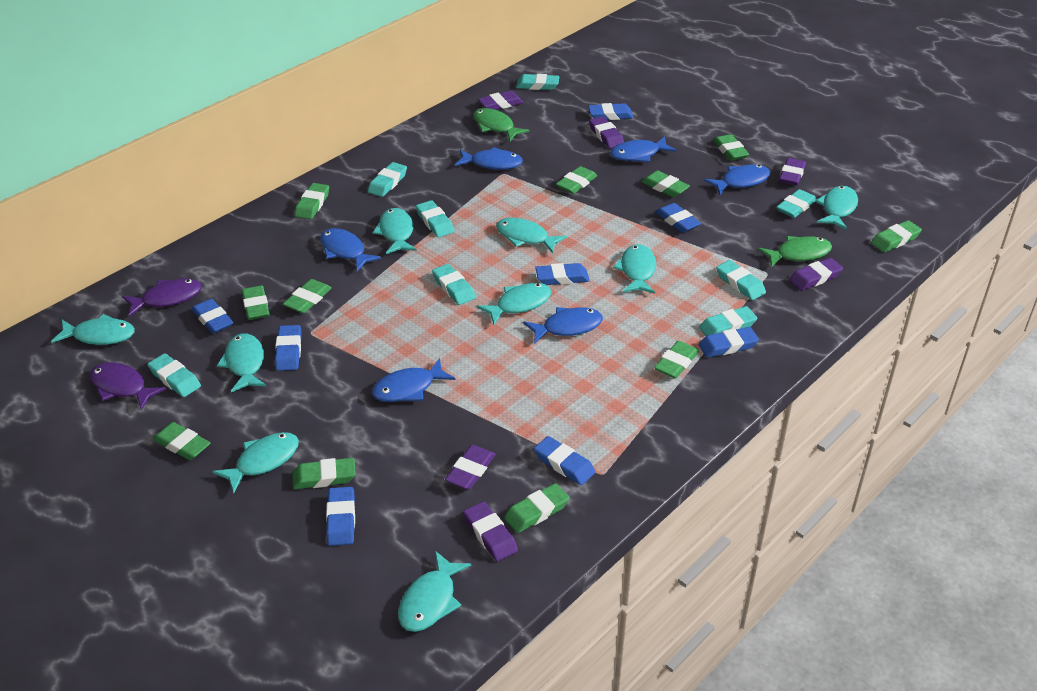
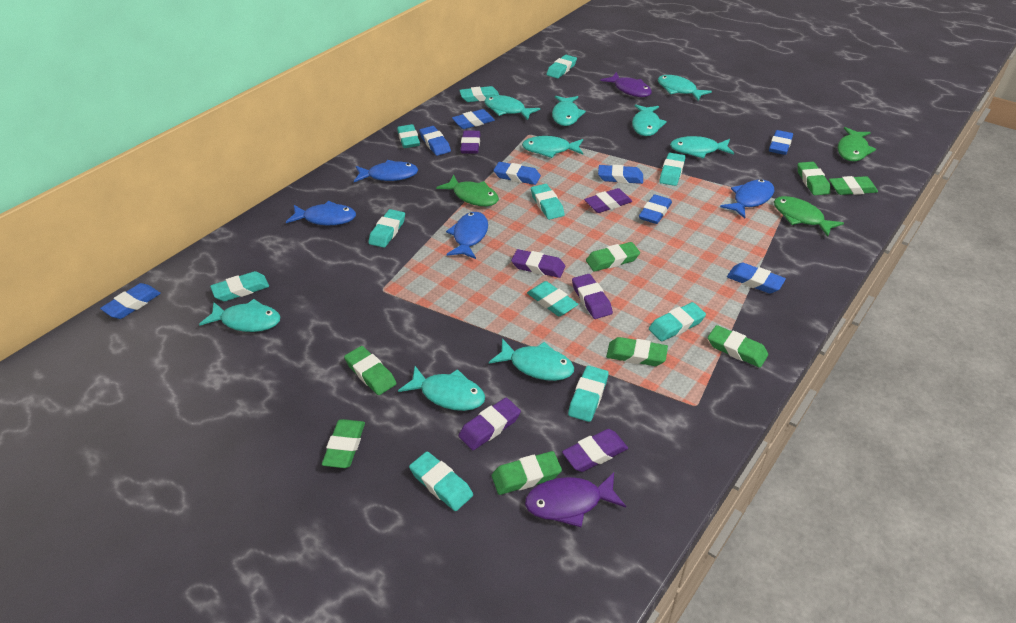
blue fish: [320,228,382,271] [372,358,456,402] [455,147,523,170] [523,307,603,344] [610,136,677,162] [704,164,770,195] = 6 -> [286,201,356,225] [354,160,418,182] [446,212,488,259] [720,180,774,218] = 4
green eraser: [153,422,210,460] [242,285,270,320] [283,279,332,313] [293,458,356,489] [295,183,329,219] [504,483,570,533] [556,166,597,194] [641,170,690,197] [654,341,699,378] [713,134,749,161] [871,220,922,252] = 11 -> [322,419,365,468] [344,346,397,395] [492,451,562,495] [586,242,640,272] [606,337,668,366] [708,325,768,368] [798,162,830,195] [829,176,878,195] = 8
green fish: [473,108,530,141] [758,236,832,267] = 2 -> [436,175,499,206] [774,196,844,237] [838,127,876,161] = 3
turquoise eraser: [148,353,201,397] [368,162,407,197] [416,200,454,237] [432,264,476,305] [516,74,559,90] [699,306,757,336] [716,260,766,300] [777,189,817,218] = 8 -> [210,271,269,301] [368,209,405,248] [397,124,420,148] [409,451,473,511] [459,86,499,102] [527,281,578,316] [531,184,565,220] [546,55,577,79] [568,366,609,422] [649,302,706,341] [659,153,685,186] = 11

